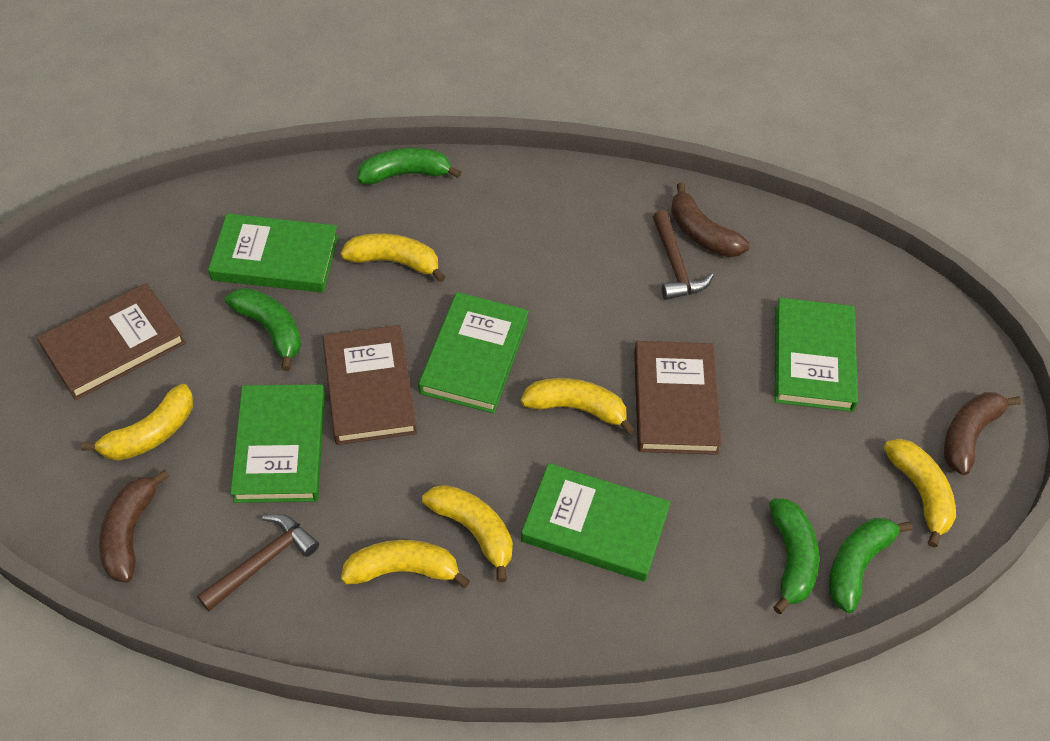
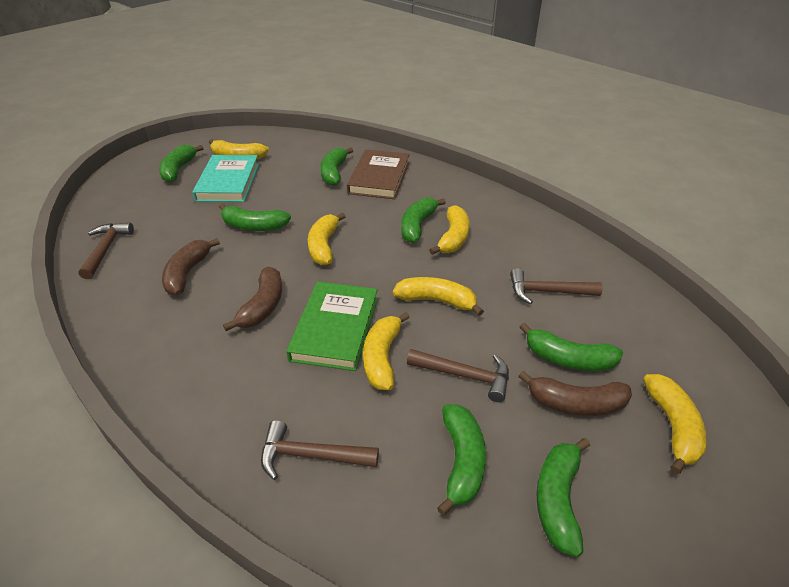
brown book: [37,283,186,400] [323,325,417,445] [634,341,722,455] = 3 -> [347,149,410,199] = 1
brown hammer: [197,514,319,611] [653,210,714,300] = 2 -> [78,223,134,279] [261,420,379,480] [407,349,509,402] [510,268,603,304] = 4
green banana: [225,288,301,371] [357,148,461,185] [769,498,819,614] [829,518,913,613] = 4 -> [159,145,204,183] [219,204,291,231] [320,147,353,186] [401,198,446,243] [437,405,486,516] [520,323,623,371] [537,438,590,557] = 7
green book: [208,214,338,293] [230,384,325,503] [418,292,529,414] [521,463,671,582] [775,298,858,412] = 5 -> [286,282,378,371] = 1
turquoise book: none = 0 -> [192,155,259,202] = 1

